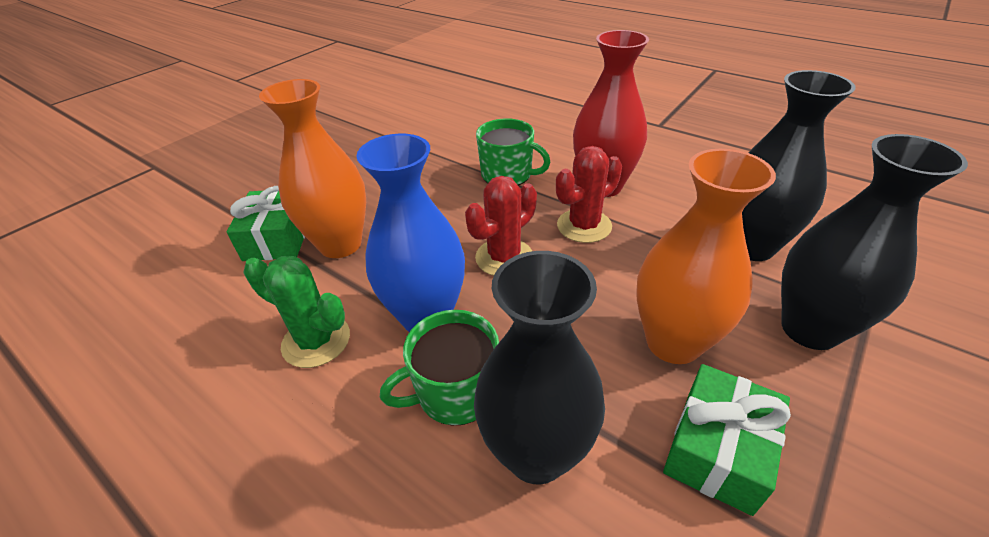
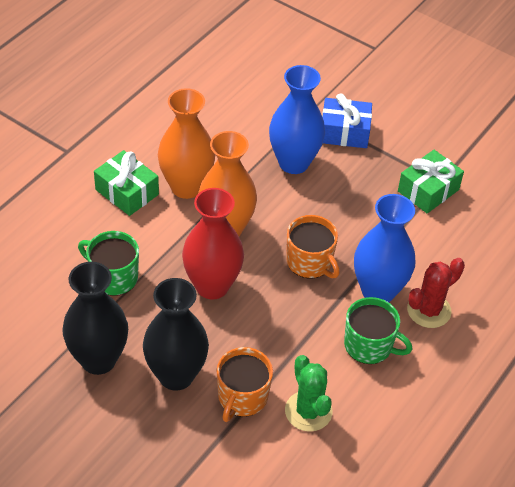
black vase: [474,251,605,484] [742,70,856,261] [781,134,968,350] = 3 -> [63,262,128,375] [143,278,209,391] = 2
blue gift: none = 0 -> [322,93,372,148] = 1
blue vase: [356,134,465,332] = 1 -> [269,65,325,174] [354,194,415,302] = 2
orange mug: none = 0 -> [217,347,273,422] [286,215,340,278] = 2
red cactus: [465,176,537,276] [556,146,622,243] = 2 -> [407,258,465,328] = 1

